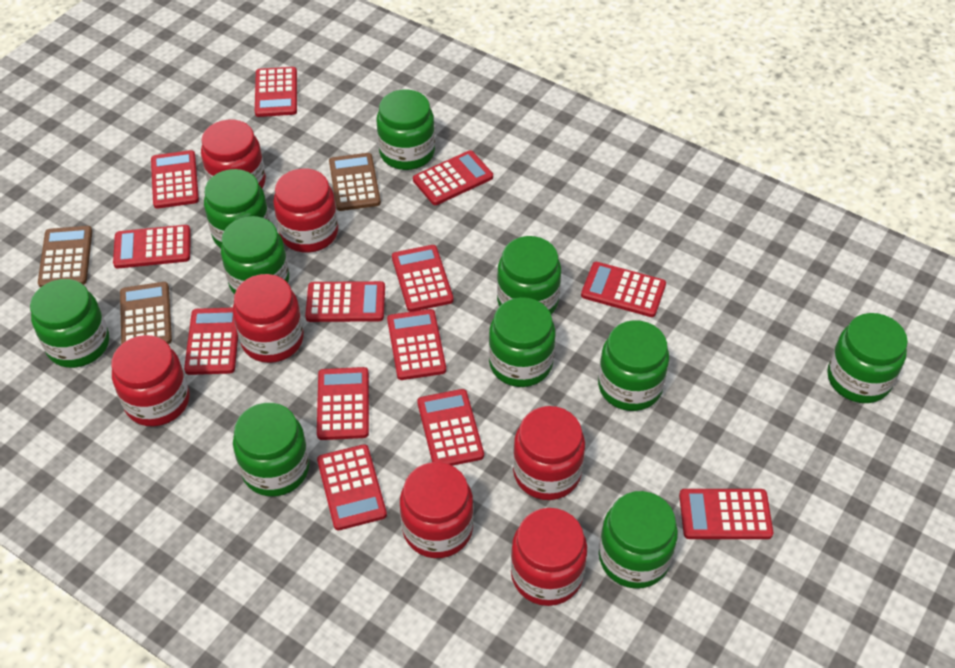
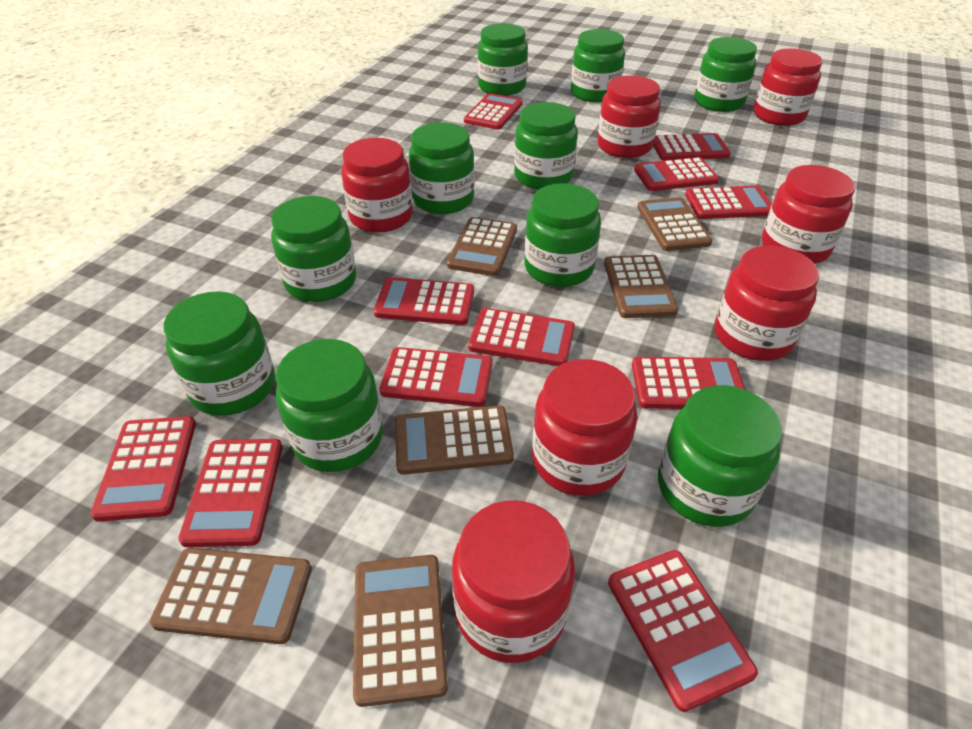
brown calculator: [38,226,92,287] [120,282,172,344] [329,153,381,211] = 3 -> [150,548,312,644] [353,555,448,707] [395,405,514,475] [447,217,517,276] [604,255,678,318] [637,197,713,251] = 6
red calculator: [113,225,191,269] [151,150,199,209] [184,308,238,375] [255,67,297,117] [305,281,385,322] [317,367,369,440] [317,444,387,530] [387,309,446,380] [392,245,453,312] [413,150,493,205] [417,389,484,466] [581,262,666,317] [679,489,773,539] = 13 -> [90,416,196,522] [178,439,282,547] [374,277,474,325] [379,347,492,407] [464,93,523,130] [468,308,575,366] [608,550,758,712] [632,357,745,409] [634,157,719,191] [653,133,731,161] [685,186,772,219] = 11

